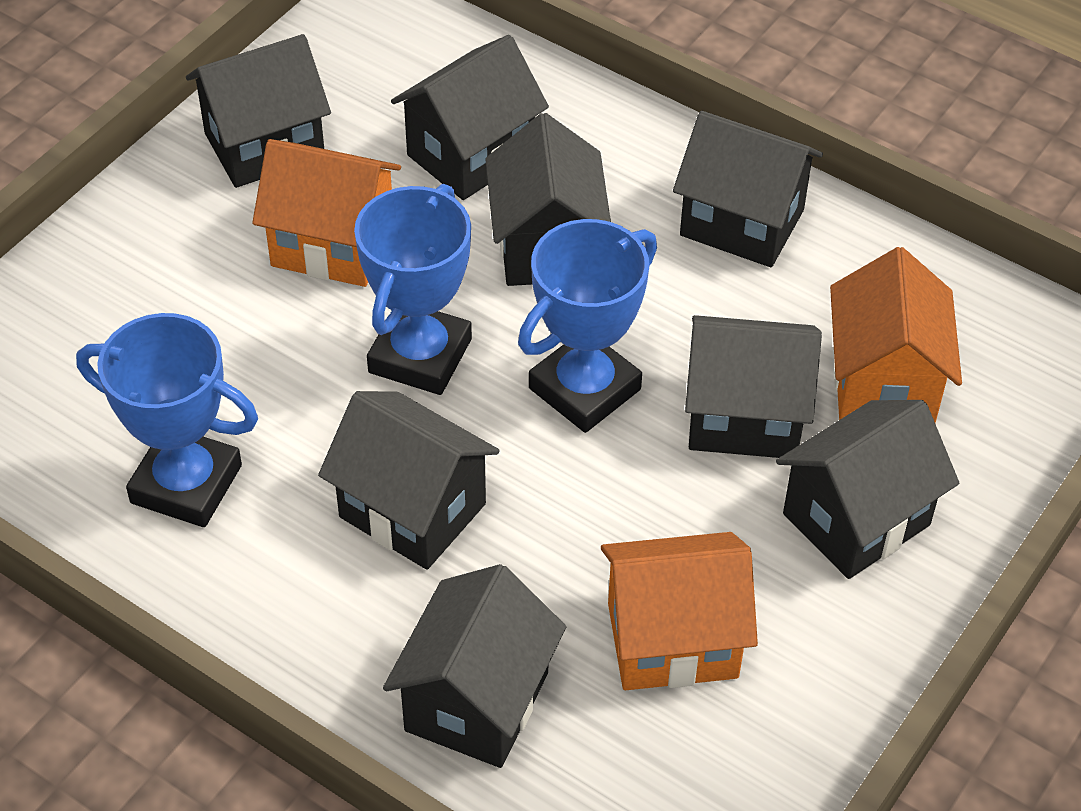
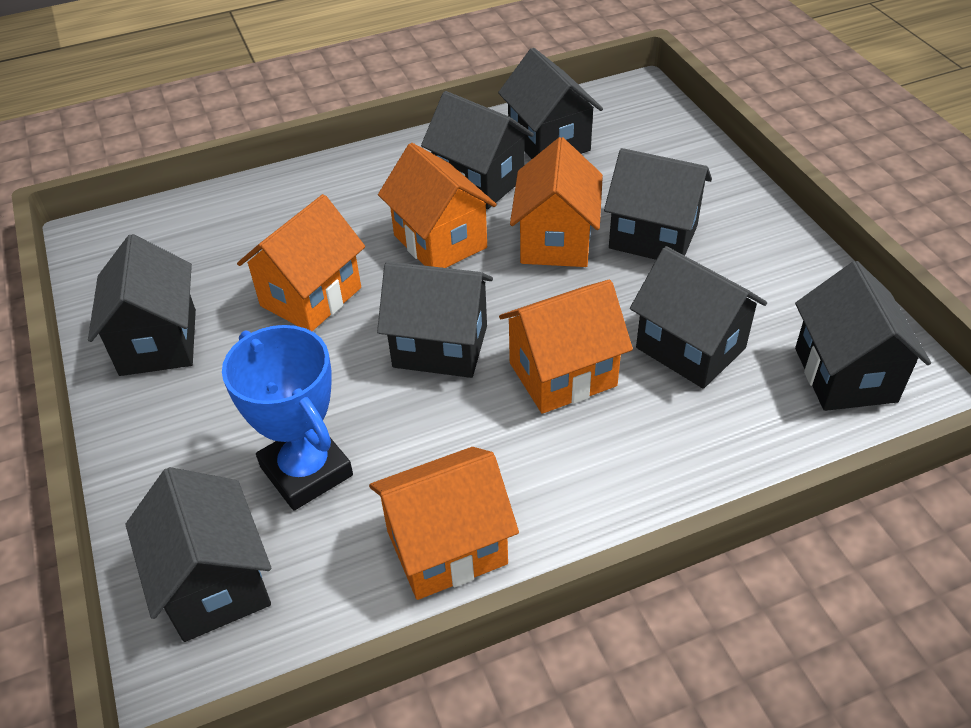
blue trophy: [76,313,258,527] [354,184,472,395] [518,219,657,433] = 3 -> [222,325,353,511] = 1
orange house: [252,139,401,287] [601,532,758,690] [830,247,962,423] = 3 -> [237,194,365,331] [369,447,519,600] [378,143,497,268] [499,280,633,414] [510,137,603,267] = 5

